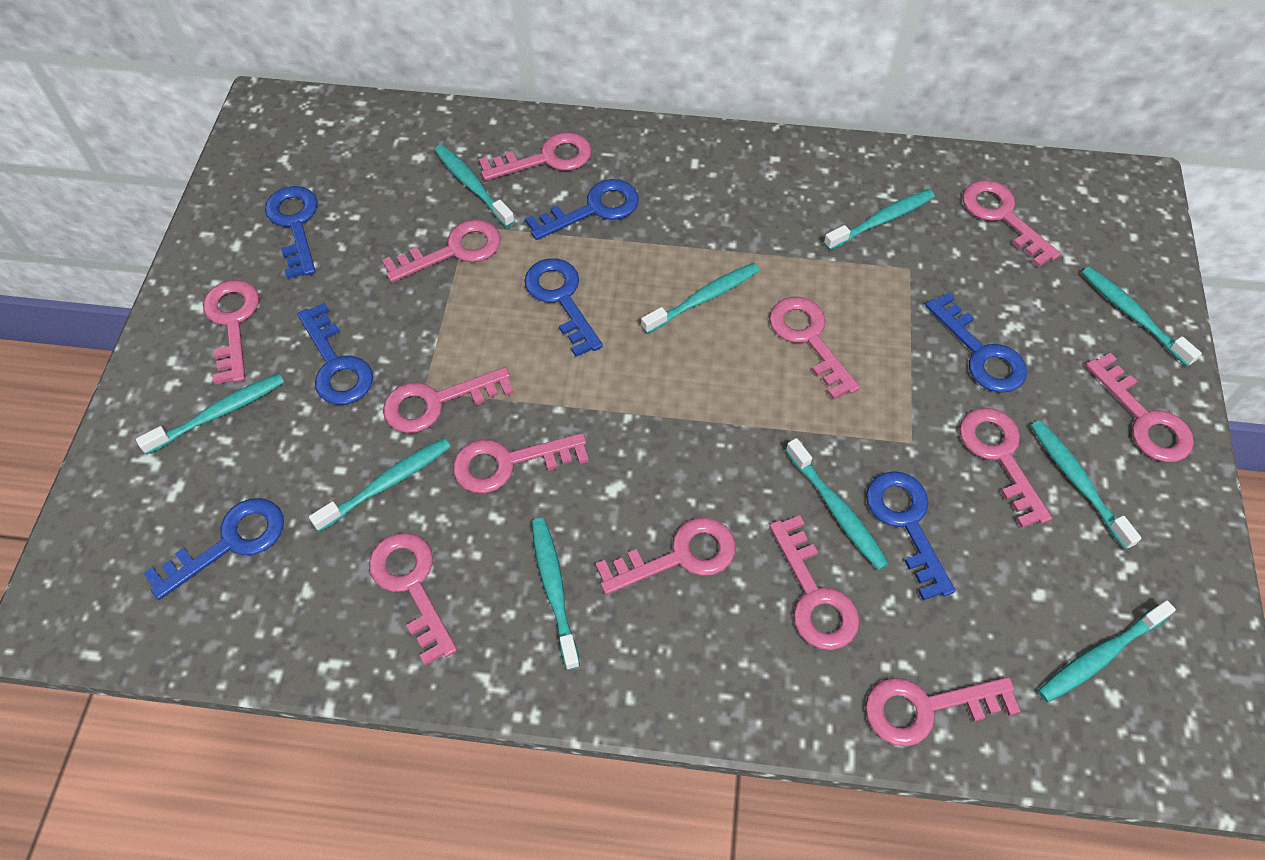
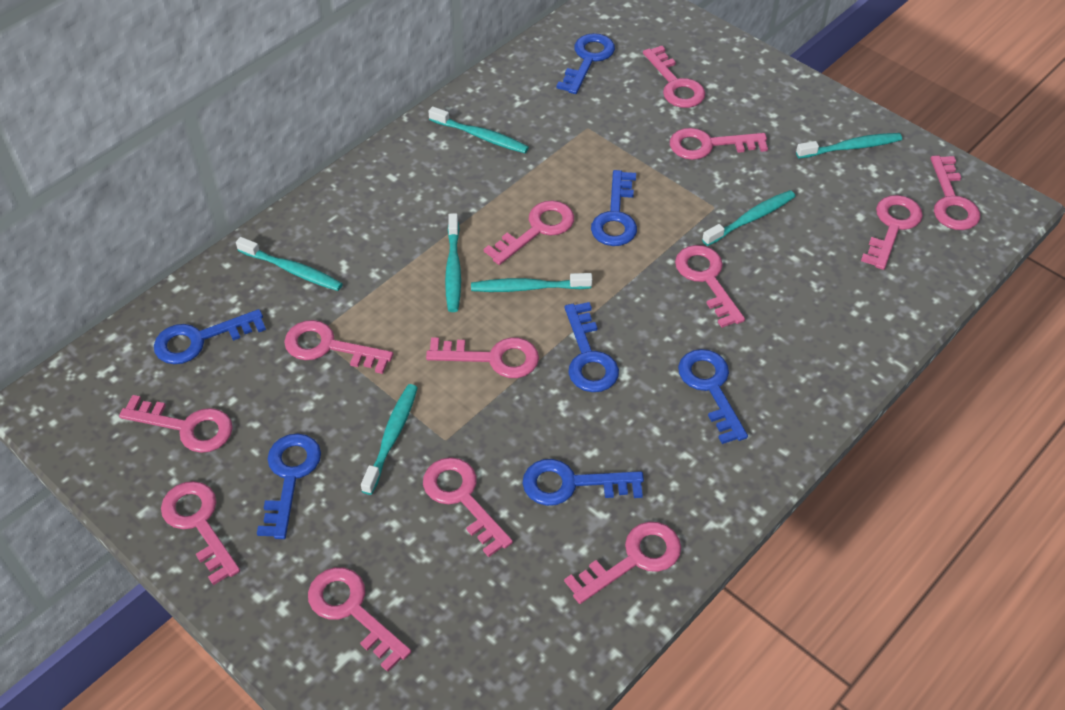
turquoise toothbrush: [136,374,284,455] [309,438,451,532] [434,144,515,227] [531,518,580,670] [641,263,760,334] [786,438,889,570] [823,189,935,250] [1031,420,1142,550] [1038,600,1176,702] [1081,267,1202,367] = 10 -> [236,237,343,291] [361,384,418,495] [428,106,529,153] [445,213,461,312] [471,273,592,292] [702,190,796,246] [796,133,902,158] = 7

